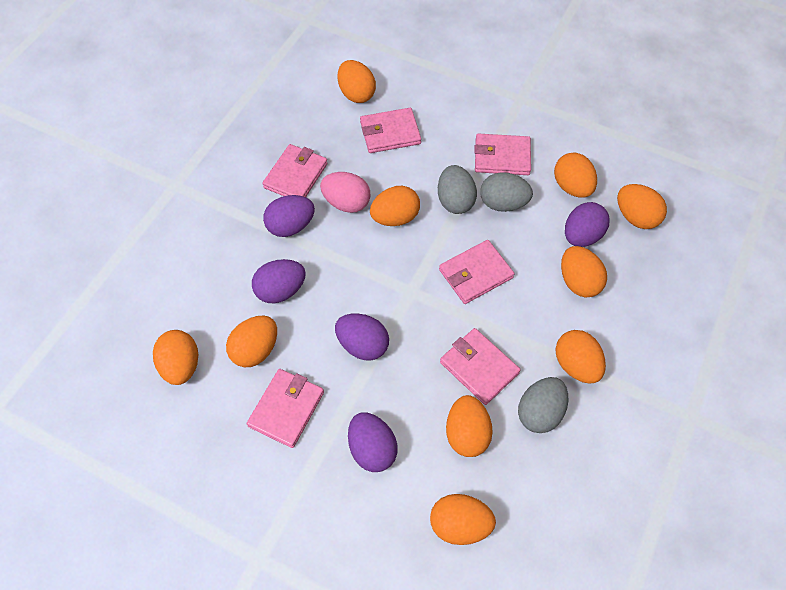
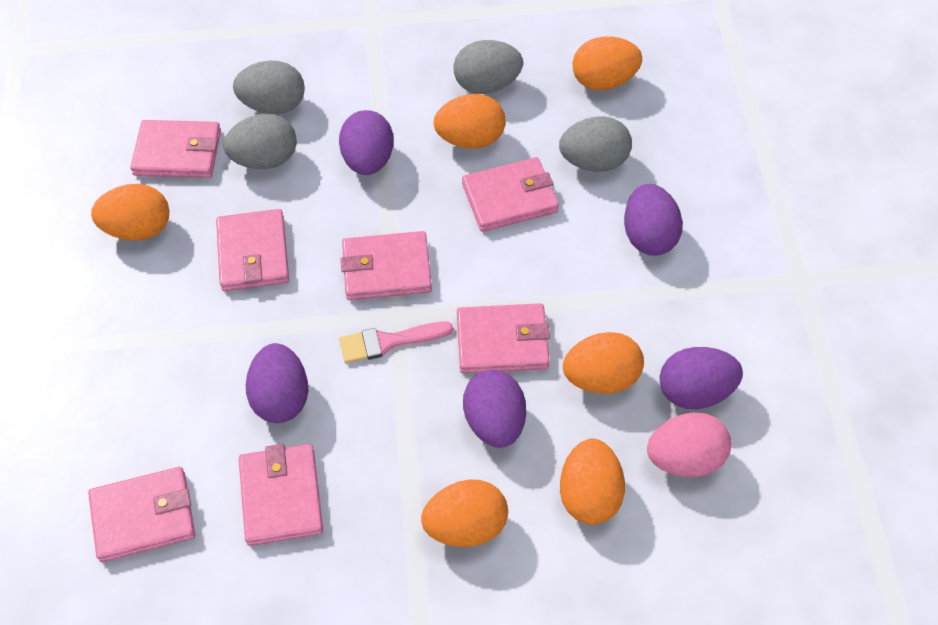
grey egg: [438,165,477,214] [480,172,533,212] [518,377,568,433] = 3 -> [223,114,297,169] [233,61,305,114] [454,40,523,94] [559,116,632,172] = 4
orange egg: [153,330,198,385] [226,316,277,367] [338,60,376,103] [370,186,420,226] [430,494,496,545] [446,395,493,457] [554,153,597,197] [556,330,606,384] [561,246,607,297] [617,184,667,229] = 10 -> [91,184,169,241] [421,479,508,547] [434,94,505,149] [560,439,625,525] [563,332,644,394] [572,36,642,90] = 6
pink brush: none = 0 -> [339,322,453,363] = 1
pink wallet: [247,369,324,448] [262,144,328,197] [360,108,421,153] [439,240,515,304] [440,328,521,405] [474,134,531,175] = 6 -> [88,467,195,562] [130,120,221,178] [216,209,289,291] [239,444,323,546] [341,231,432,300] [457,303,550,374] [462,157,559,232] = 7

